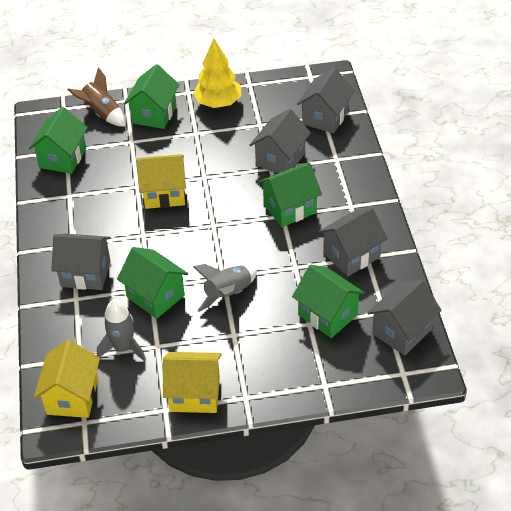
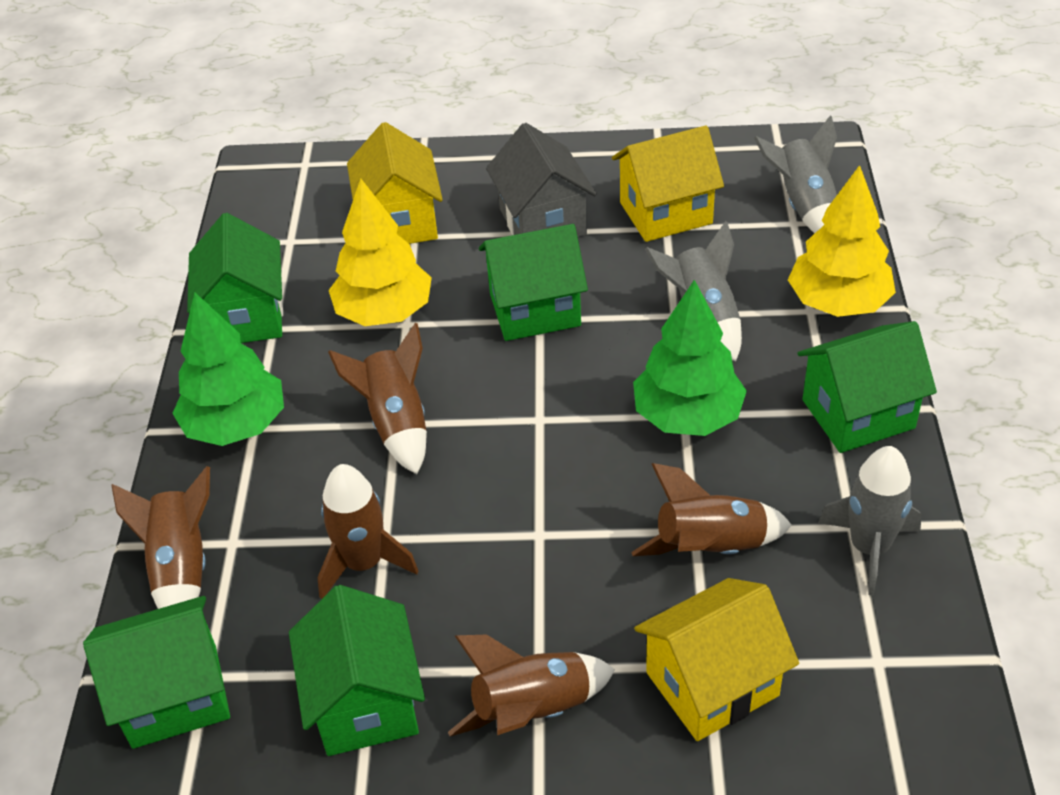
brown rocket: [68,67,125,127] = 1 -> [111,466,210,609] [317,464,418,599] [328,323,427,474] [448,634,615,736] [631,463,792,556] = 5
green tree: none = 0 -> [172,292,284,446] [633,280,747,436] = 2
grey house: [51,233,111,290] [249,109,311,173] [297,68,355,133] [318,207,388,277] [367,279,442,356] = 5 -> [486,123,597,237] = 1
grey rocket: [97,300,146,362] [193,264,257,312] = 2 -> [645,221,742,362] [754,115,837,234] [818,446,922,596] = 3
yellow tree: [193,38,241,108] = 1 -> [329,179,432,326] [788,165,896,317] = 2

